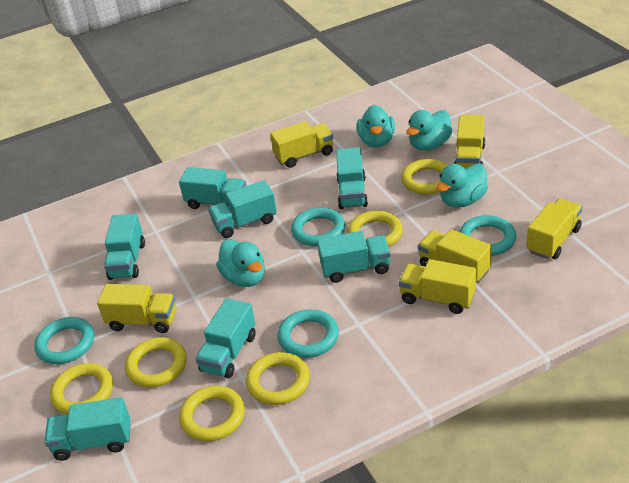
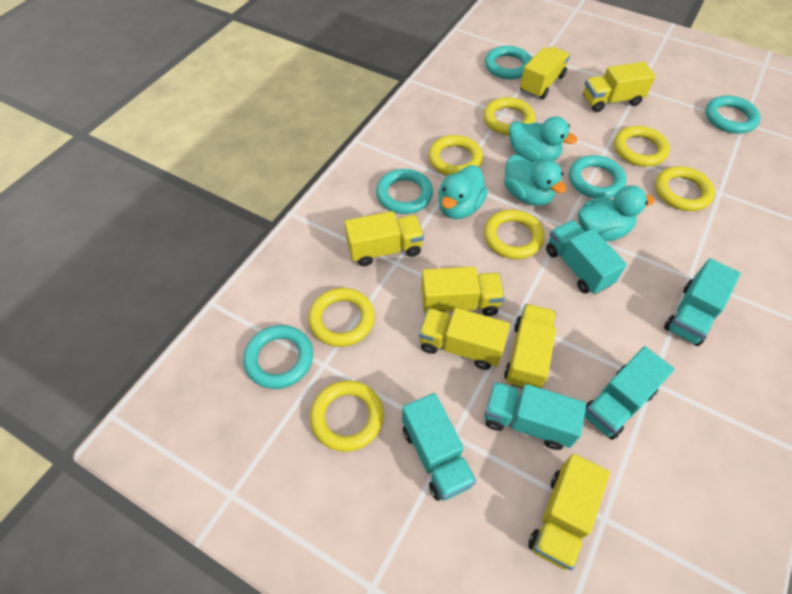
turquoise ring: [34,317,94,364] [278,309,339,358] [291,207,345,246] [459,215,516,256] = 4 -> [243,325,313,389] [376,169,433,214] [485,46,532,79] [569,155,626,198] [705,95,761,134] = 5
turquoise truck: [44,397,131,461] [104,213,145,280] [179,167,246,209] [195,298,256,379] [208,180,277,238] [317,231,391,283] [336,147,368,209] = 7 -> [402,393,476,501] [484,382,586,450] [546,220,627,295] [585,346,674,440] [664,258,741,346] = 5
yellow ring: [50,363,113,414] [125,337,187,387] [179,385,245,442] [246,352,310,405] [348,211,403,247] [401,159,448,195] = 6 -> [308,288,375,347] [310,380,384,452] [428,135,483,176] [483,97,535,135] [484,210,545,259] [614,126,670,167] [655,166,715,211] = 7
yellow truck: [97,284,176,333] [270,121,333,168] [399,259,476,314] [418,229,492,283] [454,115,485,169] [527,199,582,259] = 6 -> [345,211,424,266] [419,308,510,370] [421,267,505,316] [504,304,556,389] [520,47,570,99] [528,454,610,570] [583,62,656,112] = 7

